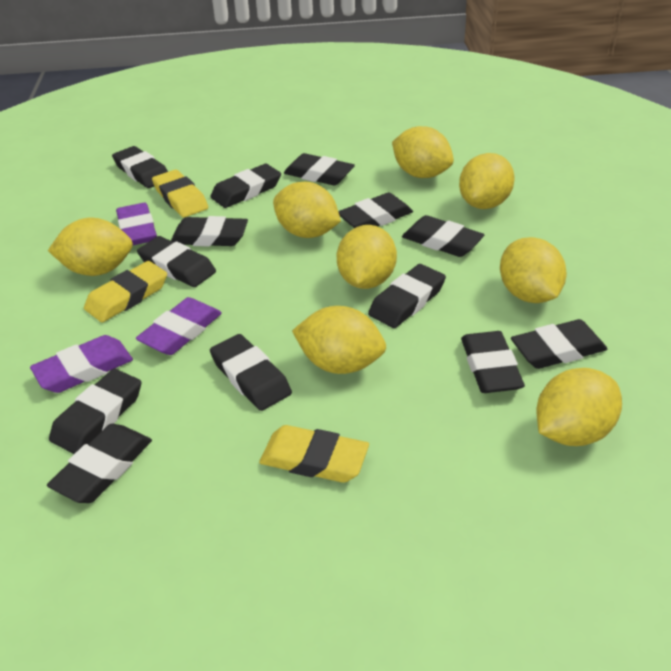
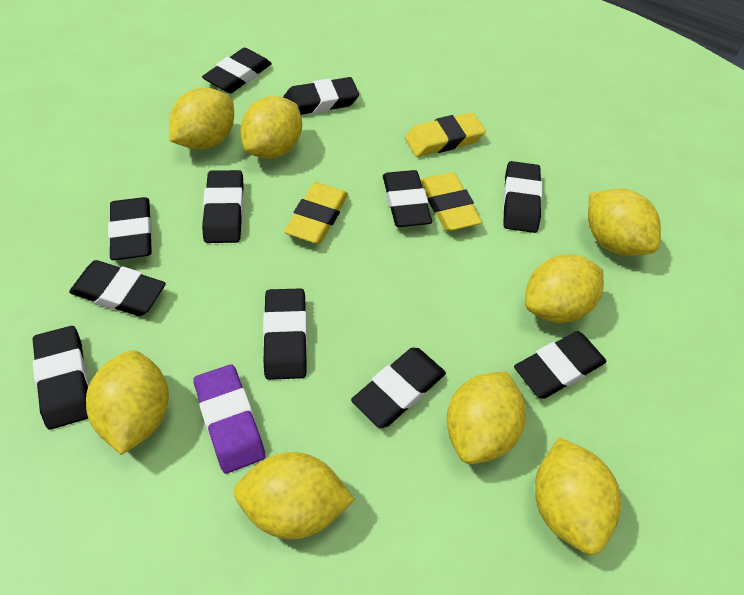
black eraser: [47,424,152,503] [49,369,141,454] [112,146,168,188] [137,236,216,287] [171,216,248,247] [210,164,281,208] [210,334,292,411] [284,153,355,185] [338,193,413,228] [368,264,446,328] [402,215,484,257] [461,331,525,393] [511,319,607,369] = 13 -> [33,326,89,430] [69,260,166,316] [108,197,152,260] [202,48,272,93] [202,170,244,243] [263,288,307,380] [283,77,359,115] [351,348,446,428] [383,170,432,227] [503,161,542,233] [514,331,606,399] = 11
purple eraser: [30,335,133,393] [116,203,157,245] [136,297,222,355] = 3 -> [193,364,266,474] = 1

